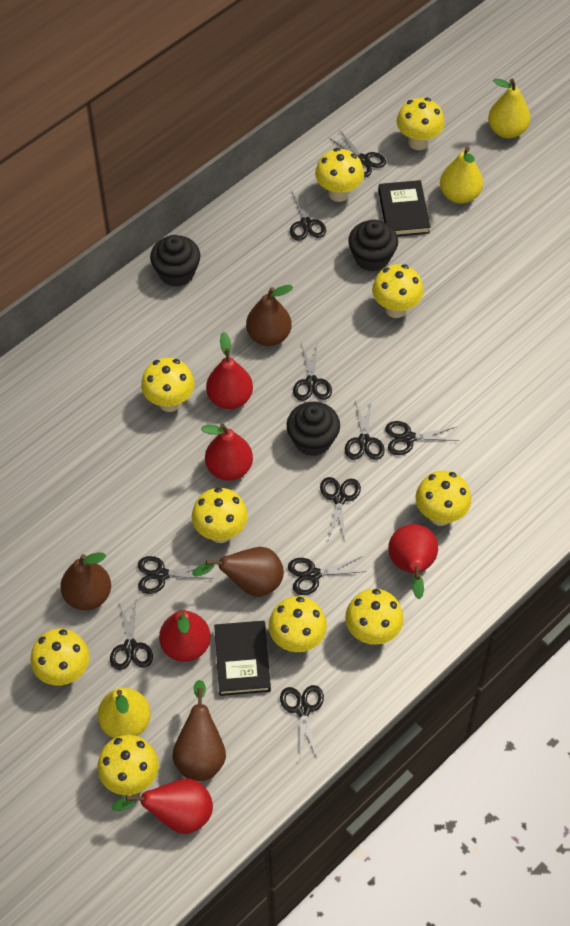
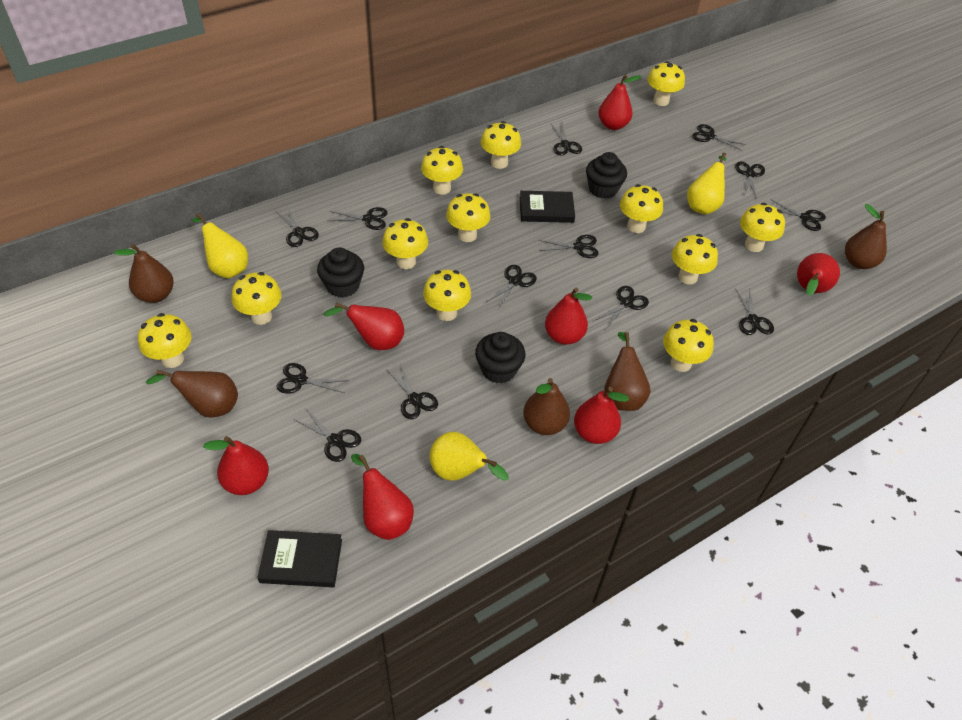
black scissors: [110,600,153,670] [138,556,214,594] [280,685,324,760] [288,557,366,595] [290,190,326,241] [293,341,332,401] [320,477,361,541] [328,130,386,177] [345,400,385,460] [385,421,459,455] = 10 -> [275,206,319,247] [276,363,349,394] [295,409,361,462] [330,207,387,230] [386,363,438,419] [487,265,537,309] [539,235,599,258] [550,123,582,155] [594,286,649,329] [692,124,746,151] [735,161,765,199] [735,287,774,335] [772,200,826,231] = 13
brown pear: [60,552,111,610] [172,680,226,781] [192,547,284,597] [246,285,293,346] = 4 -> [114,244,174,303] [146,370,238,418] [523,378,570,435] [604,332,650,411] [845,204,887,269] = 5
red pear: [112,778,213,834] [159,610,211,662] [201,424,253,480] [206,332,253,409] [388,524,438,599] = 5 -> [203,436,269,495] [323,303,404,350] [351,454,414,540] [545,288,592,345] [574,387,629,444] [598,75,642,130] [797,253,840,296] = 7
yellow mushroom: [30,628,90,686] [97,735,159,795] [141,358,195,412] [192,487,248,543] [269,596,327,652] [315,148,364,202] [345,589,404,645] [372,264,424,318] [397,98,445,150] [415,471,471,526] = 10 -> [138,313,192,368] [232,272,282,325] [382,218,428,269] [421,146,463,195] [423,270,471,321] [446,193,490,242] [481,121,521,169] [620,184,663,233] [647,61,685,106] [663,319,714,372] [672,234,718,284] [740,203,785,252] = 12

